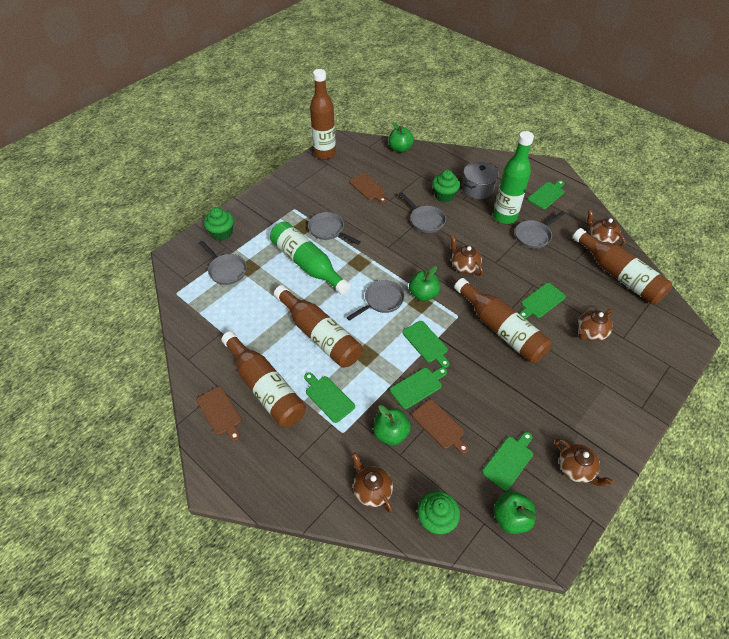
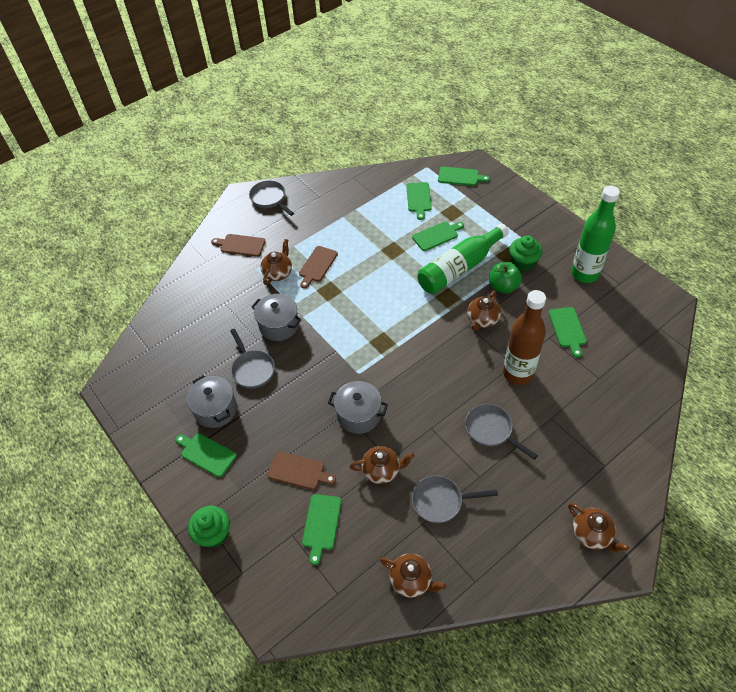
brown bottle: [221,331,306,427] [274,285,362,368] [310,69,336,160] [454,278,552,363] [573,228,672,304] = 5 -> [503,290,546,385] = 1
green apple: [373,405,411,445] [389,122,414,153] [409,266,440,301] [493,491,537,534] = 4 -> [489,262,522,294] = 1
green cupcake: [204,208,234,241] [417,491,460,534] [432,170,460,202] = 3 -> [188,506,230,548] [509,235,543,271] = 2
grey pan: [199,241,247,285] [308,212,361,245] [347,280,405,321] [399,192,446,233] [515,211,565,249] = 5 -> [230,329,275,389] [249,181,294,216] [412,475,498,523] [465,404,538,460] = 4
grey pot: [462,162,499,199] = 1 -> [186,375,237,428] [251,294,302,341] [328,381,388,434] = 3

